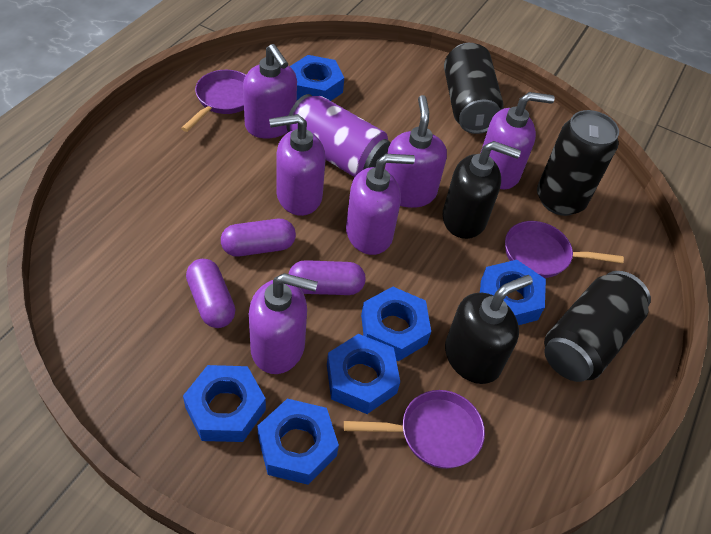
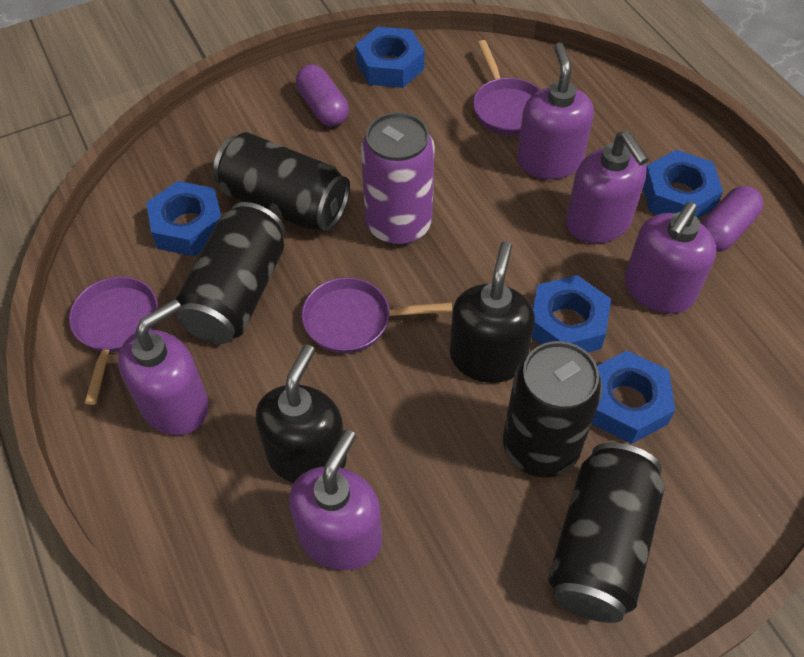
black can: [444,43,504,134] [537,110,619,216] [544,271,651,382] = 3 -> [176,202,285,344] [213,132,350,231] [503,341,603,478] [548,442,664,623] = 4
blue nut: [183,365,266,442] [257,399,339,485] [290,55,344,101] [327,334,400,414] [361,287,431,361] [480,260,546,325] = 6 -> [146,181,221,257] [356,26,425,88] [532,275,611,353] [592,350,675,444] [643,150,723,219] = 5
purple capsule: [186,259,235,328] [221,219,296,257] [289,260,366,295] = 3 -> [296,64,349,126] [701,186,763,252] = 2
purple soap dispenser: [243,44,297,138] [249,273,318,374] [269,114,326,216] [346,154,415,255] [385,95,447,208] [480,92,555,189] = 6 -> [118,299,209,435] [289,429,382,570] [517,43,594,179] [566,131,649,243] [625,202,716,314] = 5

